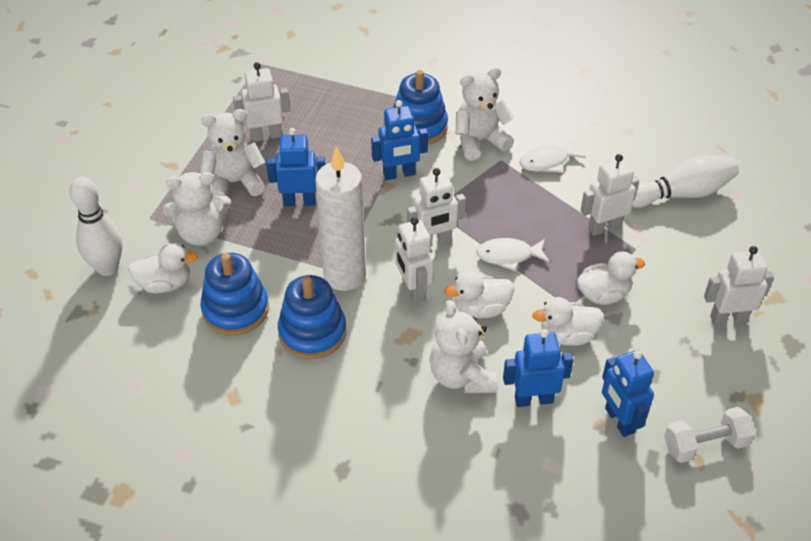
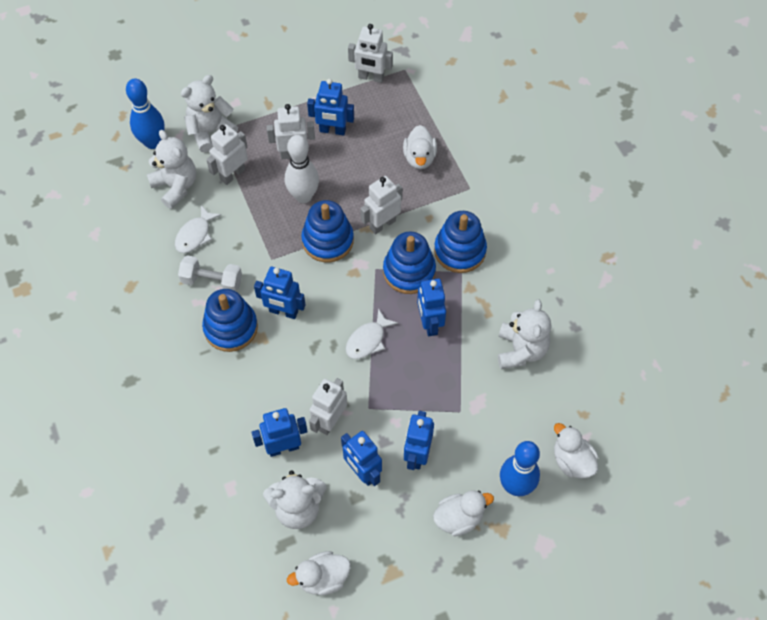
blue bowling pin: none = 0 -> [126,78,164,149] [500,441,540,496] = 2
blue robot: [266,128,325,206] [371,100,428,180] [503,329,573,407] [602,350,654,437] = 4 -> [252,408,308,457] [254,267,305,319] [307,79,354,136] [341,431,382,486] [404,411,434,470] [417,279,446,336] = 6
blue stacking toy: [200,253,269,335] [278,275,346,359] [393,70,448,145] = 3 -> [202,289,258,352] [301,200,354,262] [383,231,436,294] [434,211,487,273] = 4
white bowling pin: [70,177,122,276] [632,155,739,208] = 2 -> [285,135,319,203] = 1
white candle: [315,146,366,291] = 1 -> none = 0

